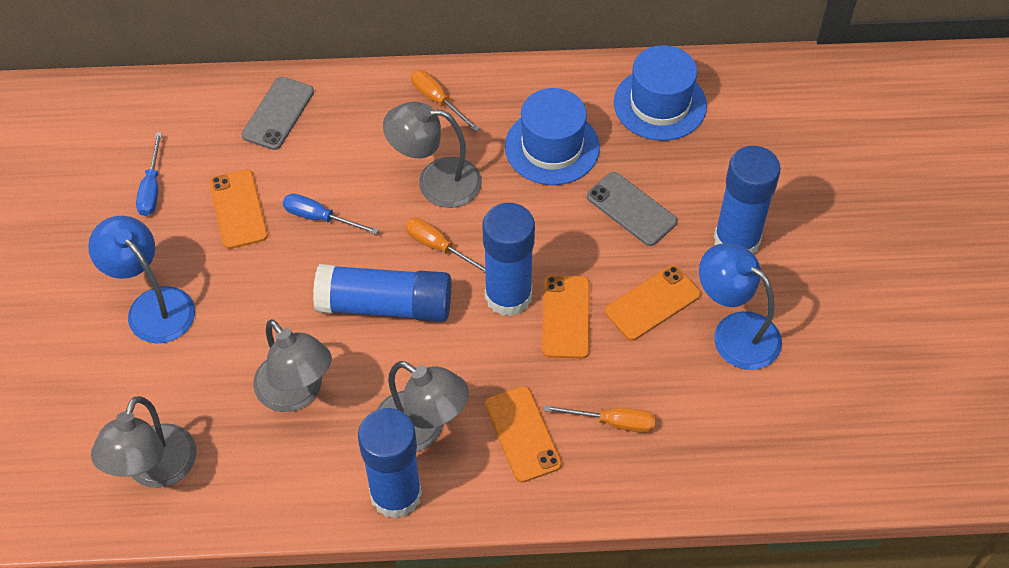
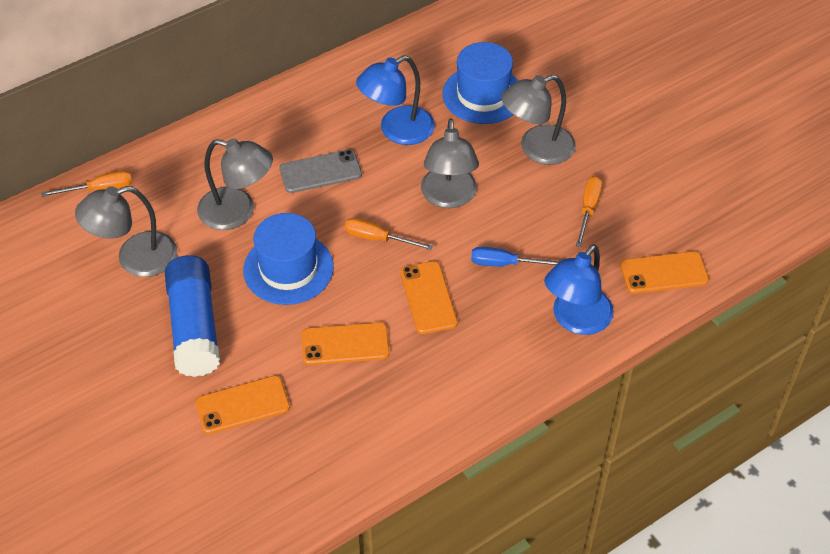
blue glue stick: [313,264,451,322] [358,408,422,519] [483,203,535,317] [714,146,781,253] = 4 -> [165,255,220,377] = 1
blue screwdriver: [136,132,162,216] [283,194,378,235] = 2 -> [471,247,560,266] = 1
grey phone: [242,77,314,150] [587,172,677,246] = 2 -> [280,149,362,193] = 1

